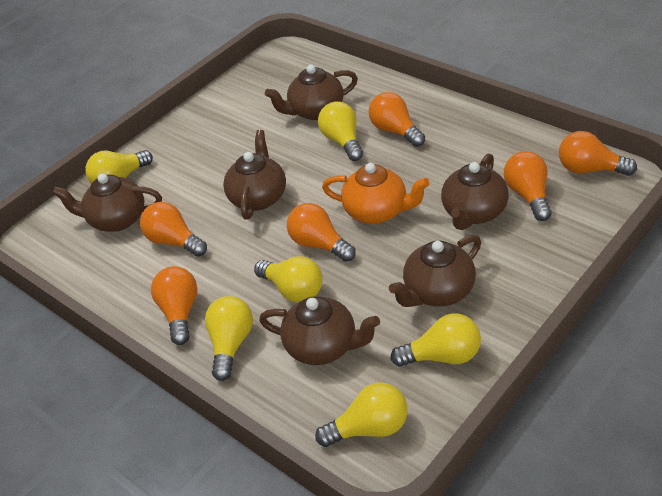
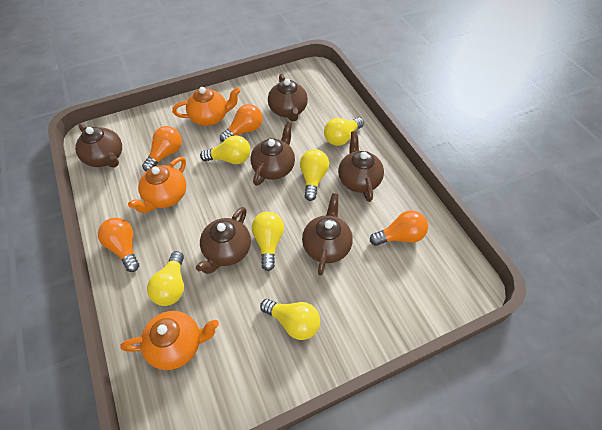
orange light bulb: [140,202,207,257] [151,266,197,345] [287,203,356,262] [369,92,425,147] [504,151,552,221] [559,131,637,176] = 6 -> [98,218,139,272] [142,126,182,171] [220,104,263,142] [370,210,428,246] = 4
orange teapot: [322,163,430,224] = 1 -> [120,311,219,370] [128,157,186,213] [172,87,240,126] = 3

